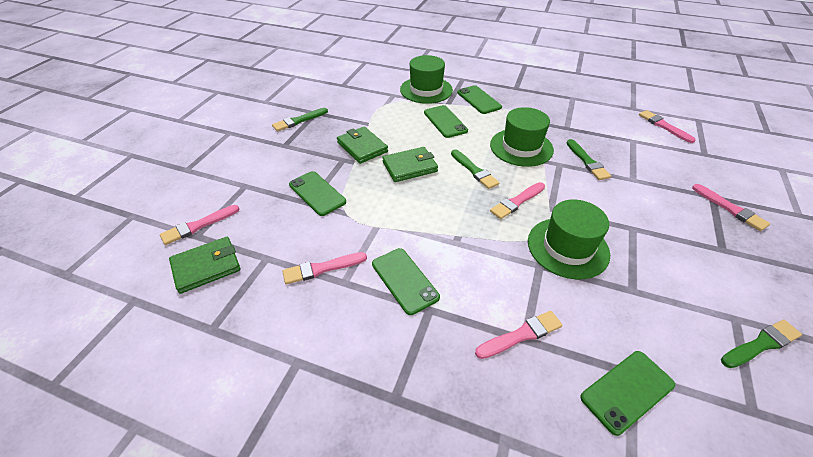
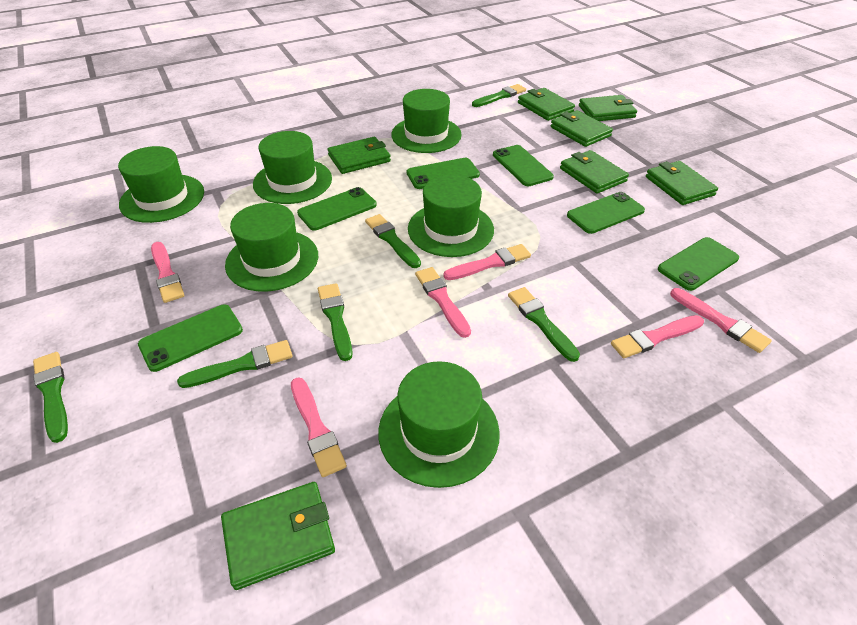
green brush: [272,108,328,132] [451,149,499,189] [567,139,611,180] [721,320,802,368] = 4 -> [33,352,68,443] [177,340,293,388] [318,283,353,361] [365,214,421,268] [472,84,526,107] [508,287,580,362] = 6
green hat: [400,55,453,104] [490,107,554,167] [528,200,610,279] = 3 -> [118,146,204,223] [225,203,318,292] [253,131,332,204] [378,361,500,488] [391,89,462,153] [408,175,494,257] = 6
green phone: [289,171,346,216] [372,248,440,315] [424,105,468,138] [457,85,502,114] [580,351,675,436] = 5 -> [138,305,243,372] [297,187,377,231] [407,158,480,189] [493,145,554,186] [567,192,645,234] [658,237,739,291] = 6
green wallet: [169,237,241,294] [337,126,388,164] [382,147,438,182] = 3 -> [221,482,335,590] [328,137,391,174] [518,88,575,121] [551,110,613,147] [560,150,629,194] [579,95,637,121] [646,161,718,205] = 7

